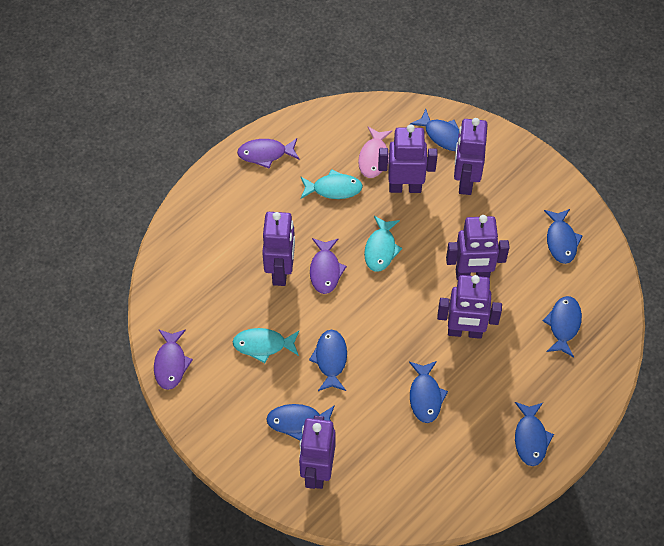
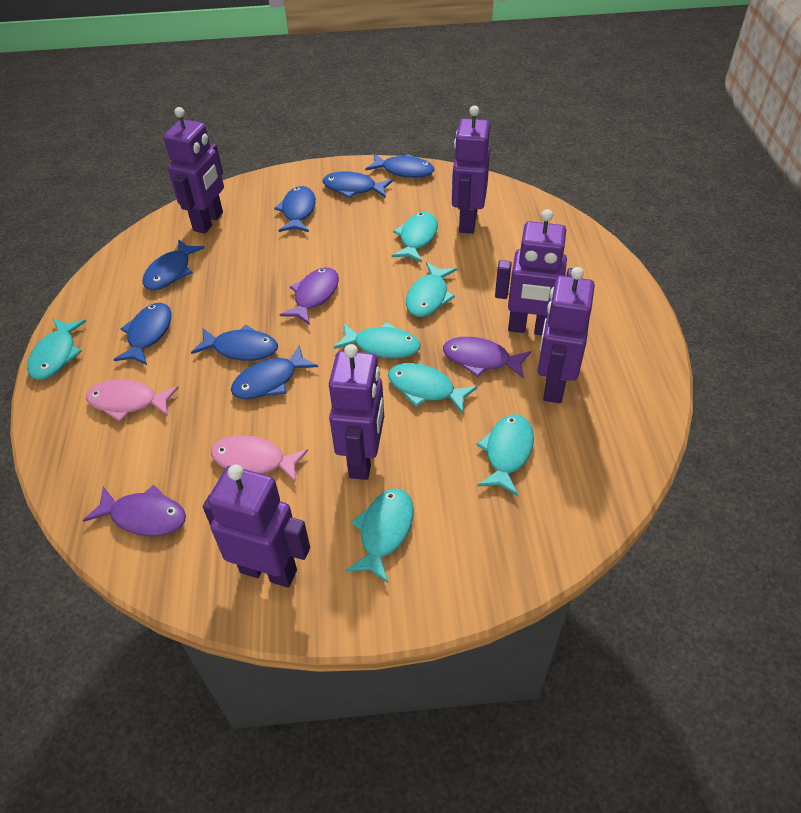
pink fish: [358,127,392,178] = 1 -> [86,379,179,422] [211,435,308,483] = 2
turquoise fish: [233,328,299,363] [300,169,363,199] [364,216,402,272] = 3 -> [27,319,86,380] [334,322,421,359] [346,489,413,583] [388,363,478,414] [392,212,438,262] [406,262,457,317] [476,414,534,496] = 7

